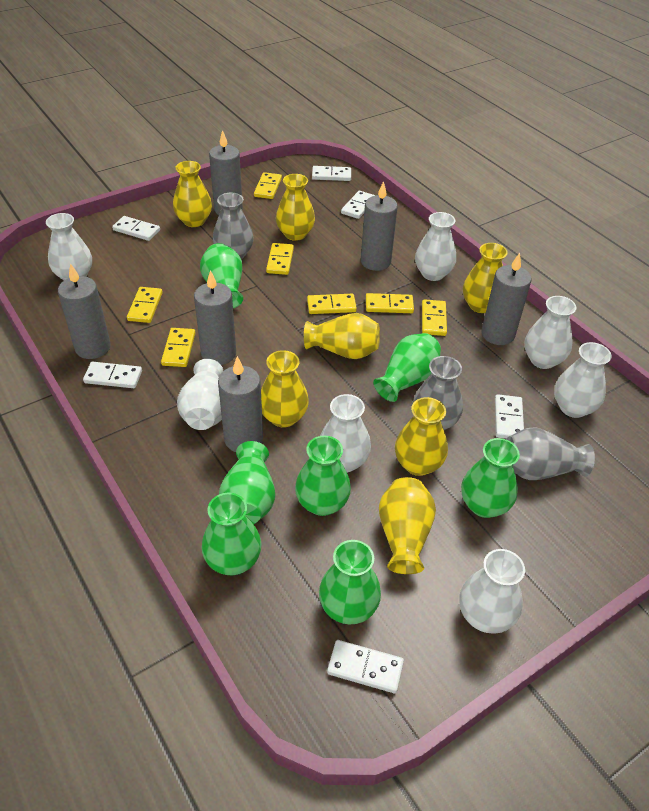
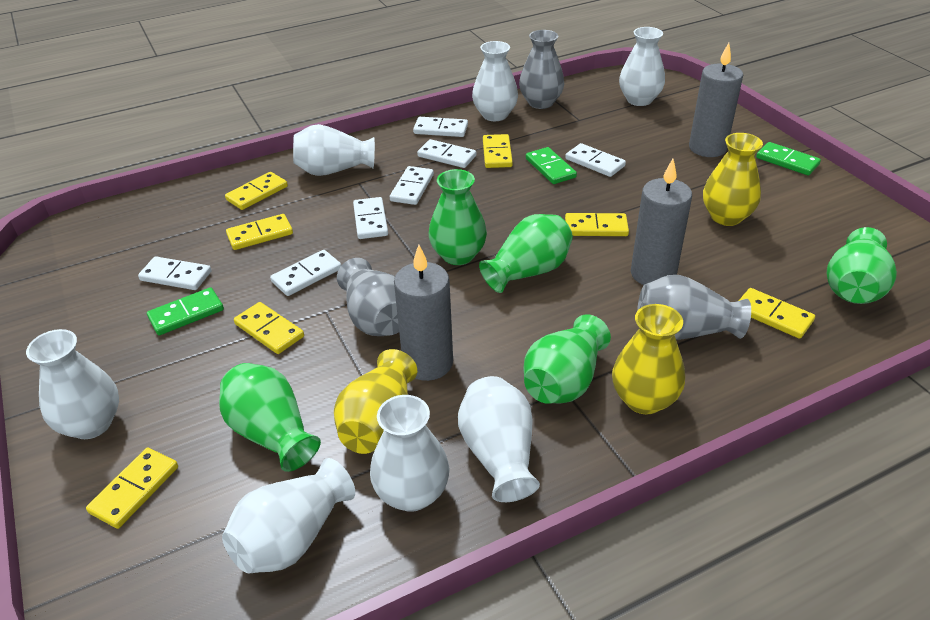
green domino: none = 0 -> [147,287,224,335] [526,147,577,184] [756,142,821,175] = 3
green vase: [200,243,243,308] [202,493,262,575] [219,441,275,524] [295,436,351,516] [319,540,381,625] [373,333,441,402] [461,438,520,518] = 7 -> [219,363,321,472] [429,169,487,265] [479,214,573,293] [523,314,611,404] [827,227,897,304] = 5
grey candle: [58,263,111,359] [194,270,236,365] [209,130,243,215] [218,356,263,452] [361,181,398,271] [481,253,531,345] = 6 -> [394,245,453,381] [631,159,692,285] [689,43,743,157] = 3
white domino: [83,362,142,388] [112,216,160,241] [312,166,351,181] [327,640,404,693] [341,191,375,219] [495,394,524,439] = 6 -> [138,256,211,290] [270,250,341,296] [353,197,388,239] [390,166,434,205] [413,117,468,137] [417,139,476,168] [565,143,626,177] = 7
yellow vase: [173,161,212,227] [261,350,309,428] [276,174,315,241] [304,313,380,359] [379,477,436,574] [395,397,448,476] [463,243,508,313] = 7 -> [334,349,417,454] [612,304,685,414] [703,133,763,226] = 3

